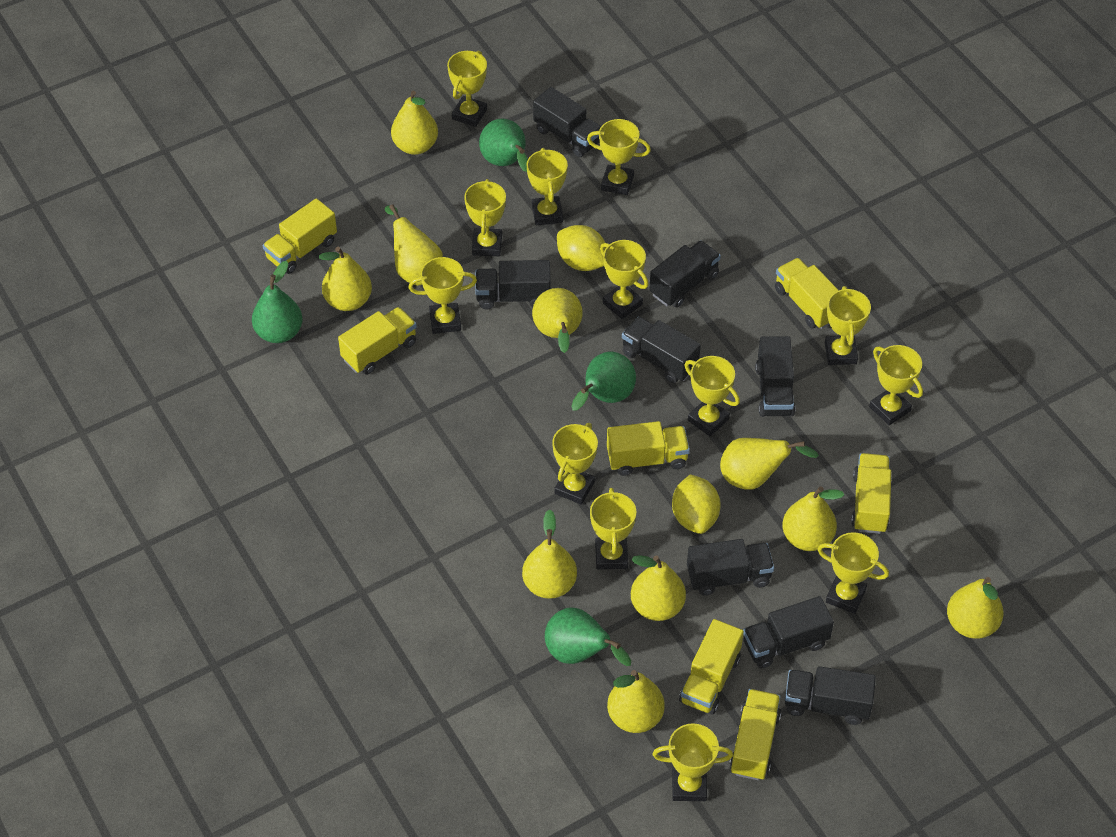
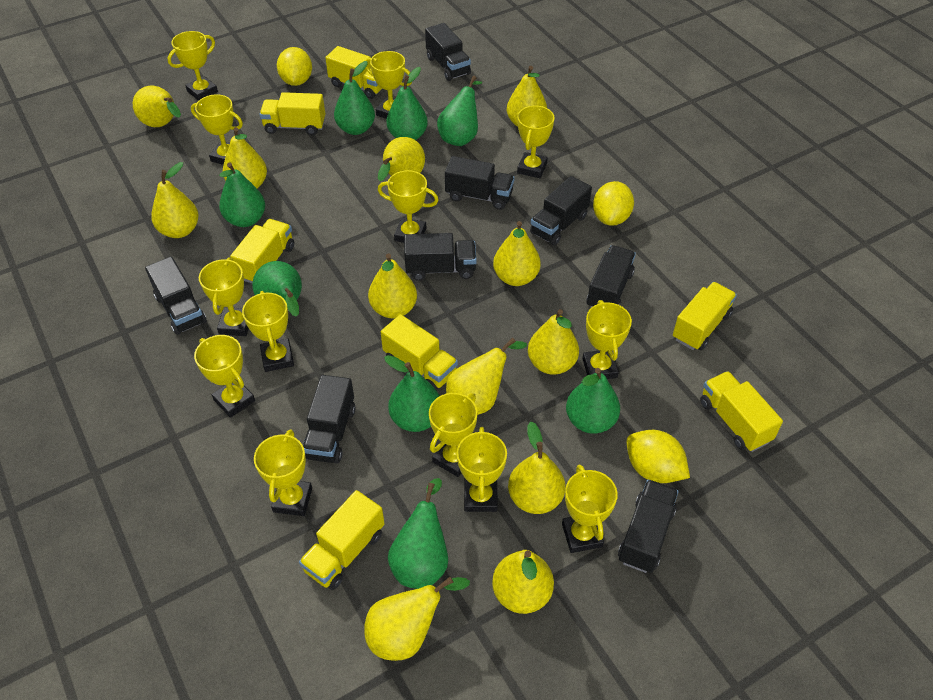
green pear: [252,261,303,343] [479,119,528,172] [545,607,631,666] [571,352,636,411] = 4 -> [219,162,265,227] [252,261,302,317] [334,61,375,135] [384,355,440,432] [387,67,428,140] [388,478,448,589] [437,76,482,146] [566,368,620,434] = 8
yellow lemon: [557,225,606,271] [672,474,721,534] = 2 -> [277,47,312,86] [593,181,634,226] [627,430,690,483] = 3
yellow pear: [319,247,372,311] [385,204,443,286] [391,90,438,155] [522,509,577,599] [532,288,583,353] [607,670,665,733] [631,555,686,621] [720,438,819,490] [782,486,844,551] [947,577,1004,639] = 10 -> [133,86,181,127] [151,162,199,238] [223,127,267,188] [364,577,470,661] [368,253,417,318] [378,137,425,181] [446,337,527,415] [492,550,554,614] [493,221,541,286] [507,66,547,127] [508,422,565,514] [528,309,579,375] = 12

